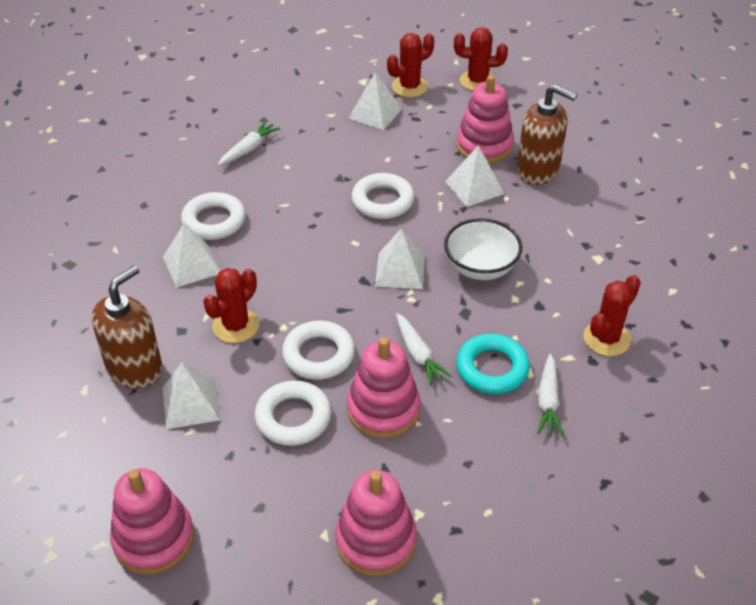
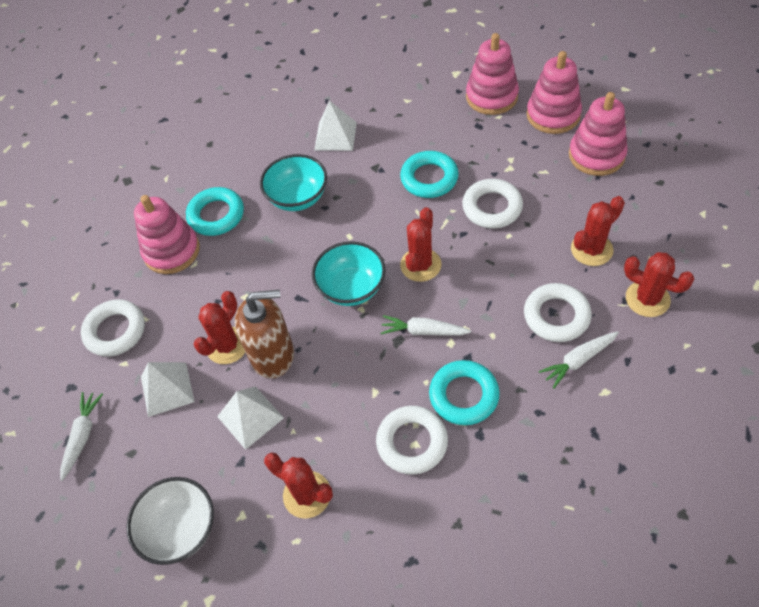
brown soap dispenser: [91,265,163,388] [517,84,577,185] = 2 -> [235,289,294,379] = 1
red cactus: [203,268,259,343] [387,33,434,97] [454,27,508,91] [583,275,641,356] = 4 -> [194,291,245,364] [264,452,333,519] [400,207,442,282] [571,196,625,266] [624,252,694,317] = 5
turquoise bowl: none = 0 -> [260,154,327,211] [312,241,386,306] = 2
turquoise ring: [456,334,530,394] = 1 -> [186,187,244,236] [400,151,459,198] [429,360,500,425] = 3
white pyramid: [163,223,221,288] [163,362,220,429] [348,72,402,130] [375,229,425,289] [445,145,504,207] = 5 -> [141,362,195,417] [217,386,284,450] [314,100,357,151] = 3

